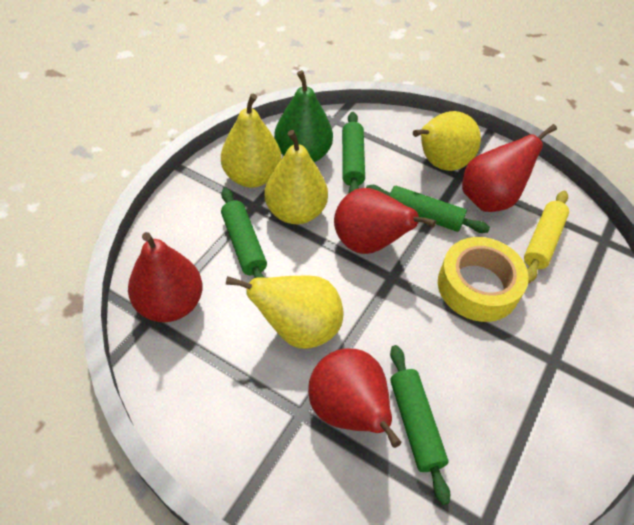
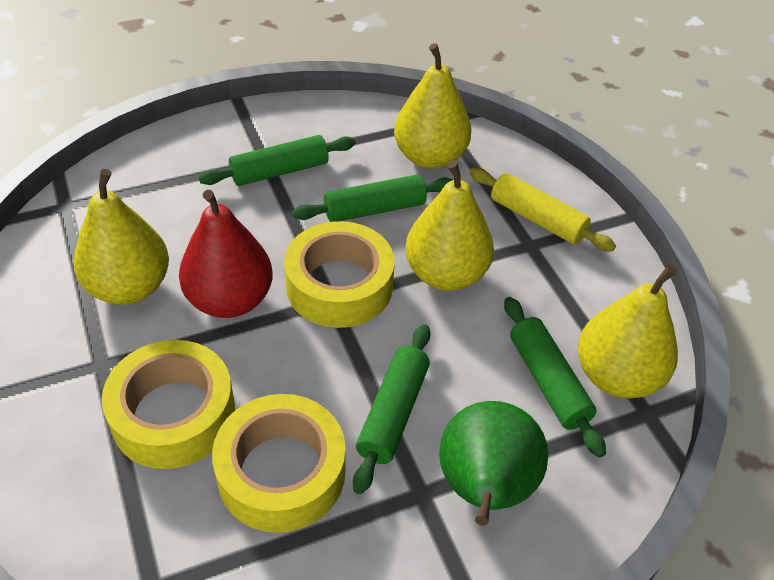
red pear: [128,232,203,322] [308,348,401,448] [334,188,436,254] [462,124,557,212] = 4 -> [179,190,273,318] = 1
yellow tape: [438,237,529,322] = 1 -> [102,340,235,469] [212,394,346,533] [284,221,395,328] = 3

